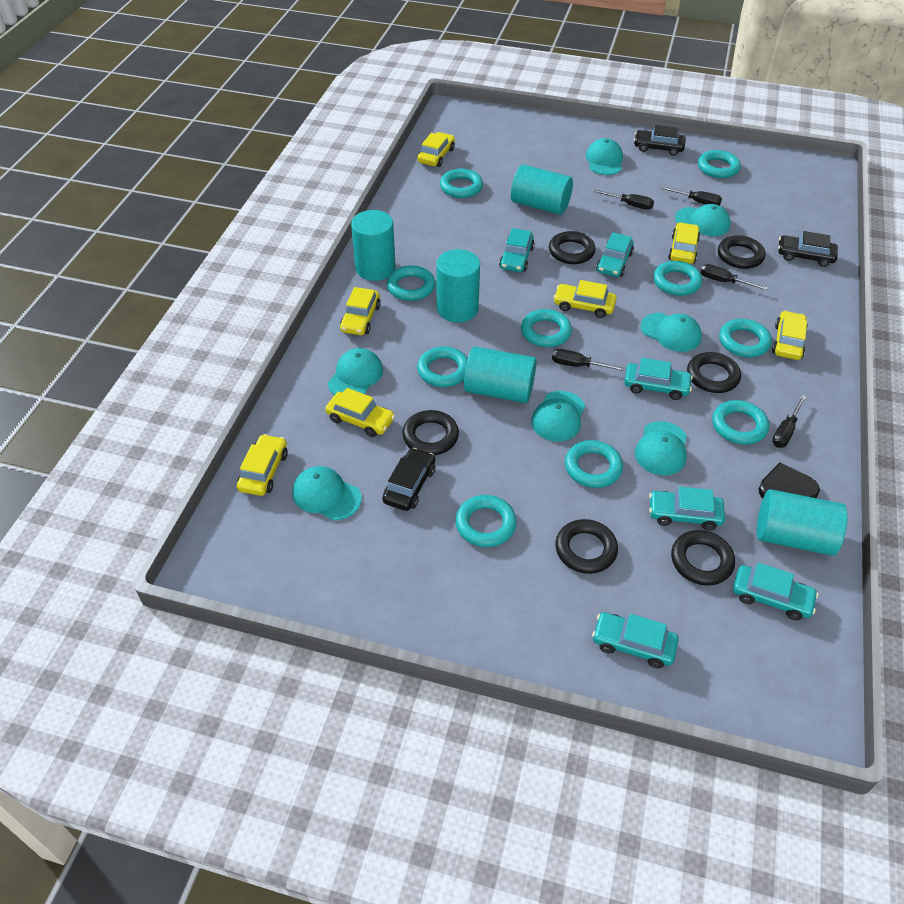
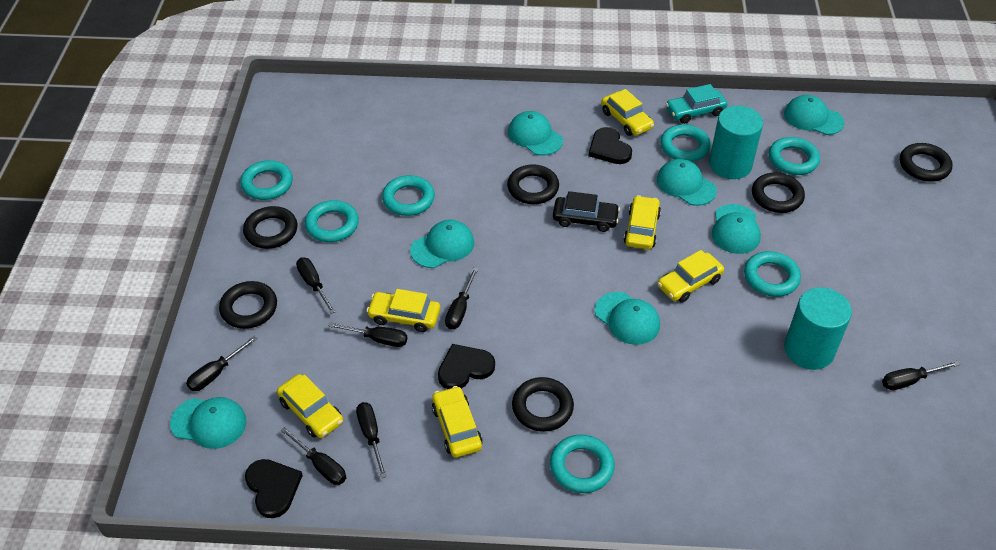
black car: [382,448,435,511] [634,125,686,156] [778,231,838,267] = 3 -> [553,191,620,232] = 1
black heart: [759,462,820,499] = 1 -> [245,459,303,518] [438,344,495,389] [588,127,632,164] = 3
black screwdriver: [552,349,625,371] [594,190,654,210] [661,186,722,206] [701,264,768,290] [772,395,806,448] = 5 -> [186,336,257,391] [281,427,346,485] [296,257,336,314] [328,322,407,347] [356,402,387,478] [445,267,478,330] [882,361,960,390] = 7
turquoise car: [499,228,535,272] [592,612,679,668] [596,232,634,277] [624,358,693,400] [649,487,725,530] [733,563,818,620] = 6 -> [666,84,727,124] = 1
turquoise cylinder: [351,210,396,281] [436,249,480,322] [464,347,537,403] [511,164,573,215] [757,489,848,556] = 5 -> [709,106,763,179] [784,287,852,370] = 2
turquoise ring: [387,265,435,301] [417,346,468,387] [440,169,483,198] [455,495,517,547] [521,309,572,347] [565,440,623,488] [653,261,702,296] [698,150,741,178] [712,400,769,445] [719,319,772,357] = 10 -> [240,160,293,200] [305,200,359,242] [382,175,435,216] [550,434,614,493] [660,124,711,162] [744,251,801,297] [769,137,820,175] = 7
yellow car: [237,434,288,496] [325,388,395,437] [340,287,381,335] [417,132,455,167] [554,280,617,318] [668,222,700,264] [772,311,808,360] = 7 -> [277,374,343,438] [367,289,440,332] [432,386,483,458] [601,89,654,136] [624,195,661,249] [658,250,724,303] = 6

